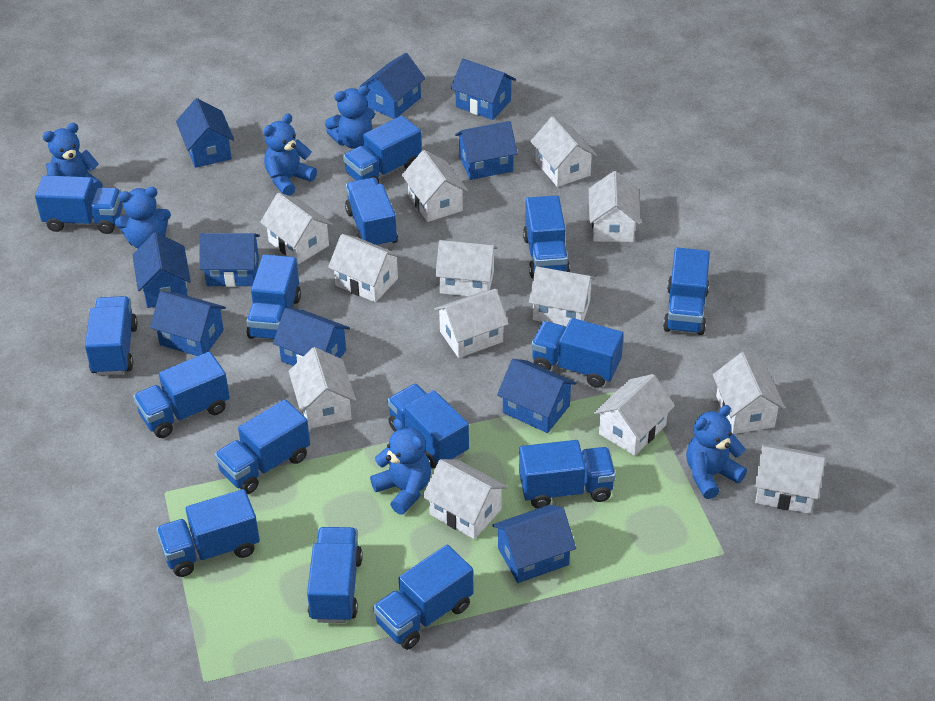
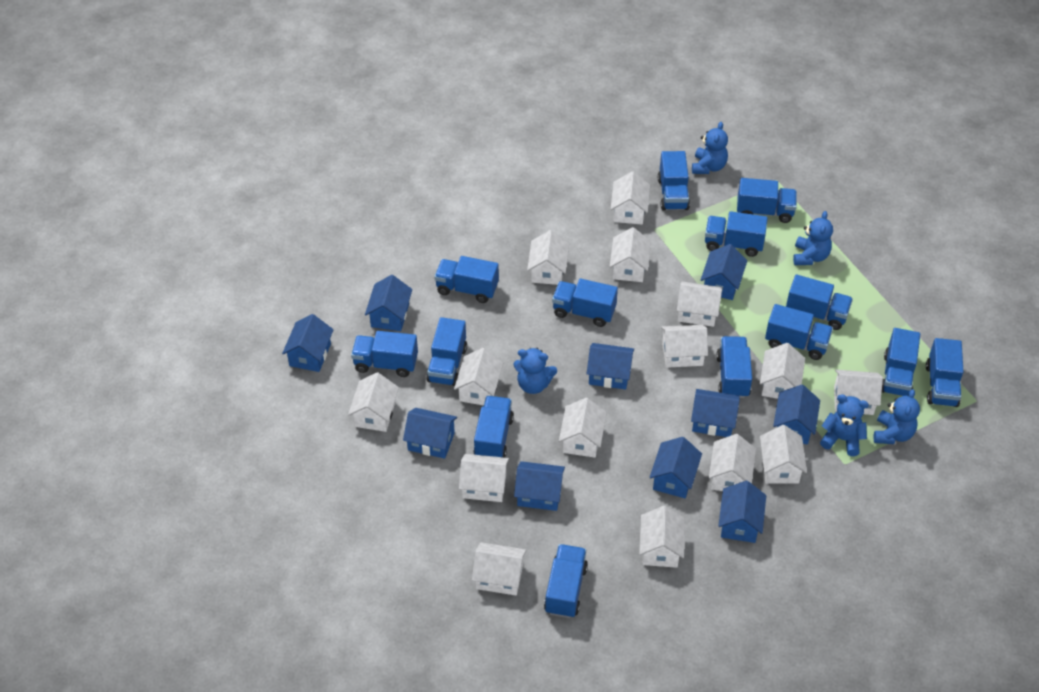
blue teddy bear: [42,123,102,191] [115,187,171,248] [263,113,317,196] [325,86,375,149] [370,418,431,515] [686,405,747,499] = 6 -> [513,348,557,394] [692,122,728,174] [793,211,833,265] [820,394,869,456] [873,389,920,444] = 5
blue truck: [35,175,123,234] [85,296,138,376] [133,351,230,438] [156,489,260,577] [214,399,310,494] [246,254,301,340] [307,527,363,623] [343,116,422,184] [345,177,398,247] [373,545,474,650] [387,384,469,468] [519,440,616,509] [523,196,570,278] [531,318,624,388] [663,248,710,335] = 15 -> [351,331,418,377] [426,317,467,386] [434,256,499,303] [473,396,514,457] [544,544,588,618] [552,279,618,327] [658,151,690,211] [705,211,768,257] [716,336,752,398] [737,178,797,223] [765,304,833,360] [786,275,853,330] [882,328,920,396] [926,338,963,407] = 14
white house: [260,193,333,264] [289,347,356,429] [328,234,402,302] [402,150,468,222] [422,459,508,539] [434,289,509,358] [435,240,498,296] [529,266,595,326] [530,116,597,187] [589,171,641,242] [594,374,675,456] [713,352,785,434] [755,443,825,514] = 13 -> [348,373,399,432] [454,348,503,406] [459,454,509,502] [472,542,526,596] [527,230,569,285] [559,398,607,458] [609,227,651,282] [611,171,650,224] [639,506,685,568] [661,325,708,368] [677,282,722,327] [709,434,756,491] [760,343,805,399] [760,425,807,484] [834,370,883,415] = 15

